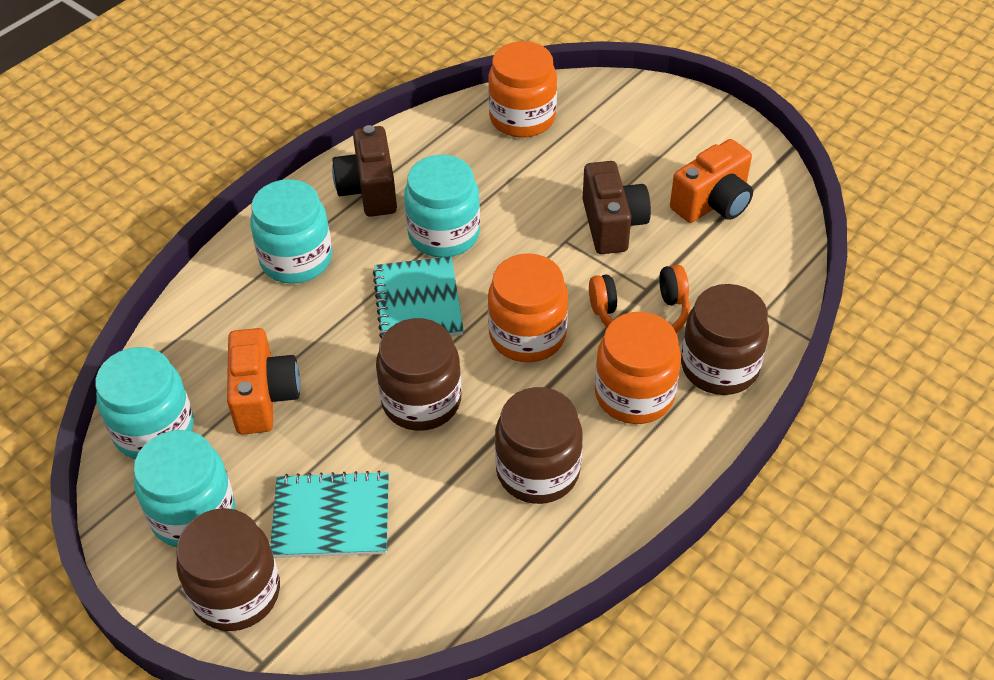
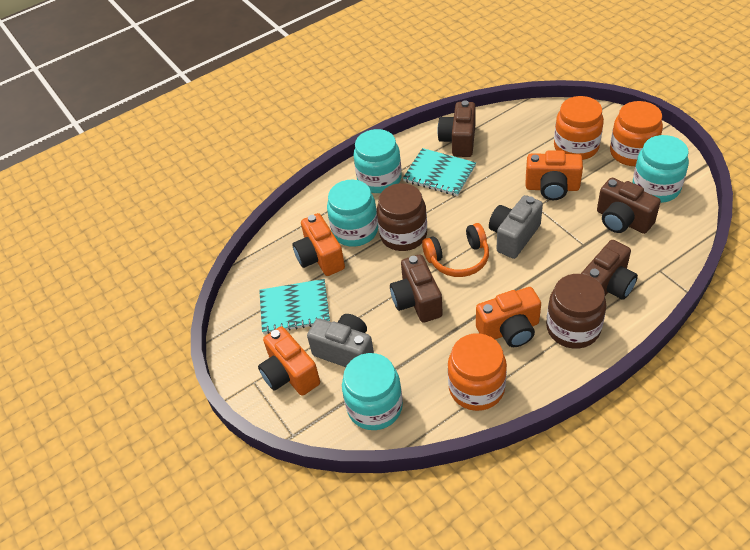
brown camera: [332,125,397,217] [582,161,651,254] = 2 -> [390,254,443,323] [437,100,476,157] [581,240,638,300] [597,178,661,234] = 4
brown jar: [176,508,280,631] [376,318,461,431] [495,387,583,504] [681,284,769,395] = 4 -> [377,183,427,251] [546,274,606,349] = 2
grey camera: none = 0 -> [307,314,374,367] [489,195,543,259] = 2
orange camera: [227,328,300,435] [670,139,753,223] = 2 -> [258,326,320,396] [293,213,345,276] [476,287,541,347] [526,150,583,200] = 4

